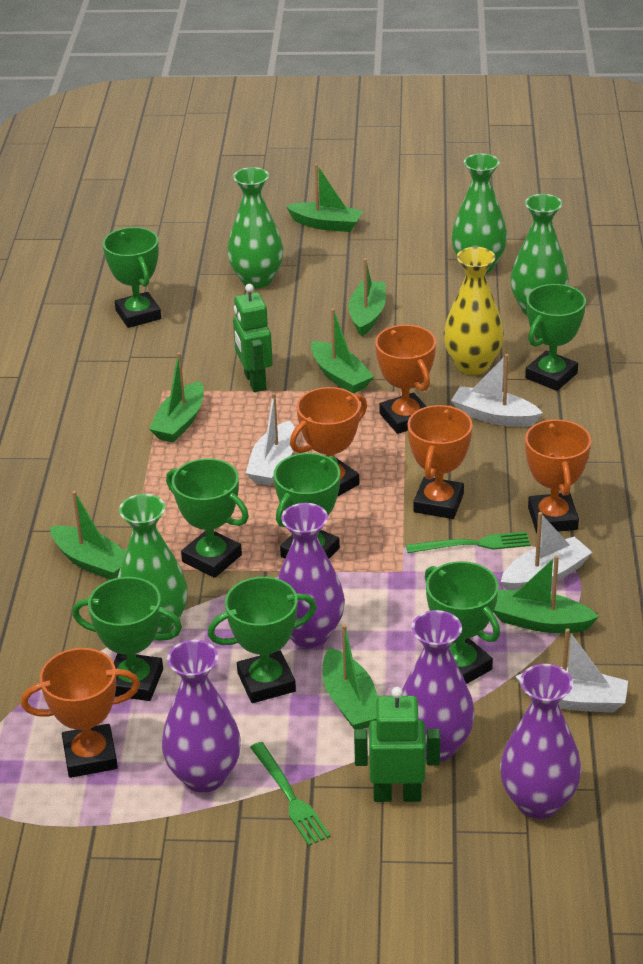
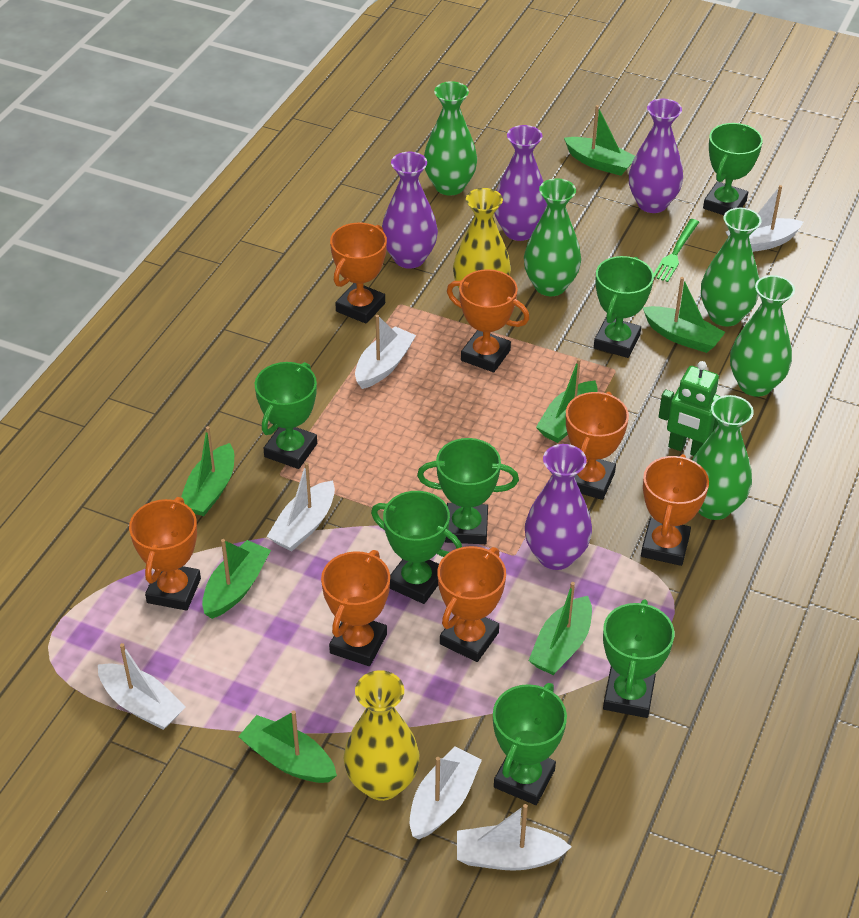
green fork: [250,742,331,846] [406,532,530,553] = 2 -> [654,219,699,282] = 1
green robot: [233,284,273,392] [354,687,440,802] = 2 -> [659,361,720,456] = 1
green vase: [117,494,188,634] [227,167,283,288] [451,153,507,273] [510,194,569,315] = 4 -> [424,81,477,196] [524,178,581,296] [692,395,754,520] [701,208,761,327] [730,275,795,397] = 5
orange trophy: [21,648,140,778] [290,387,367,497] [375,325,436,434] [407,405,472,519] [525,419,591,533] = 5 -> [129,497,201,611] [321,550,390,666] [330,223,387,324] [437,546,506,662] [447,269,530,372] [566,392,629,500] [641,454,709,566] = 7
white boat: [246,393,295,486] [451,354,543,427] [501,512,592,590] [515,629,628,712] = 4 -> [98,643,185,730] [267,462,335,551] [355,315,416,389] [410,746,482,839] [457,804,572,871] [726,185,803,252] = 6
yellow vase: [443,247,504,375] = 1 -> [344,670,420,801] [453,188,511,288] = 2

